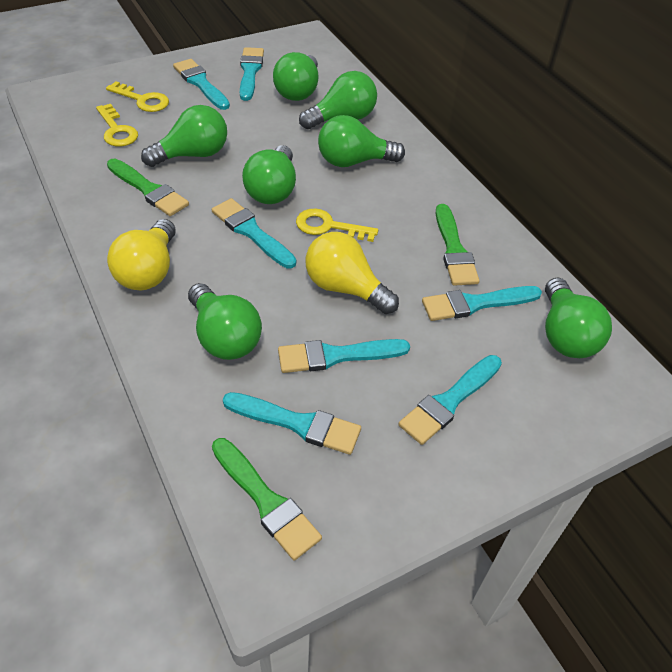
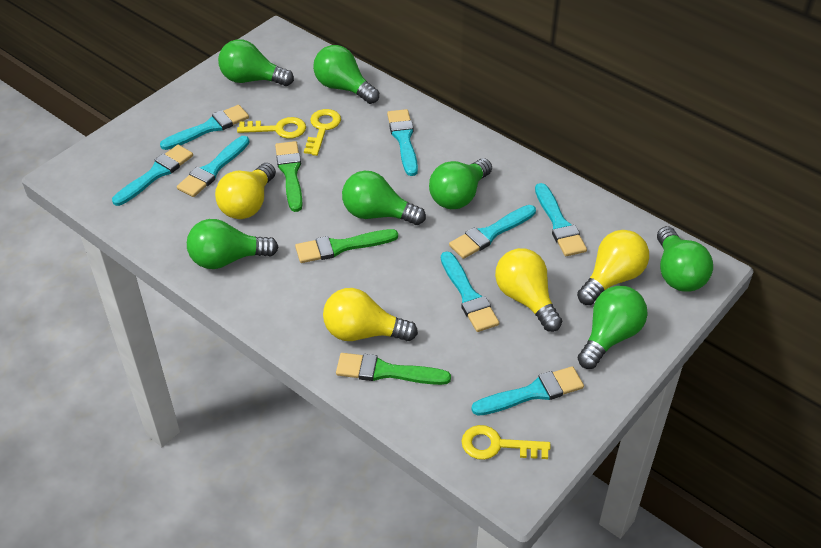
turquoise brush: [173,59,230,110] [212,198,296,268] [223,392,361,455] [240,47,264,101] [278,339,410,373] [398,355,502,445] [422,286,542,321] = 7 -> [112,145,193,206] [160,105,249,150] [177,136,250,197] [387,109,418,176] [441,251,499,332] [449,205,536,259] [471,366,584,416] [535,183,587,256] = 8
yellow light bulb: [107,219,176,290] [306,232,399,314] = 2 -> [215,163,276,219] [323,288,418,341] [495,248,562,332] [577,230,649,305] = 4

